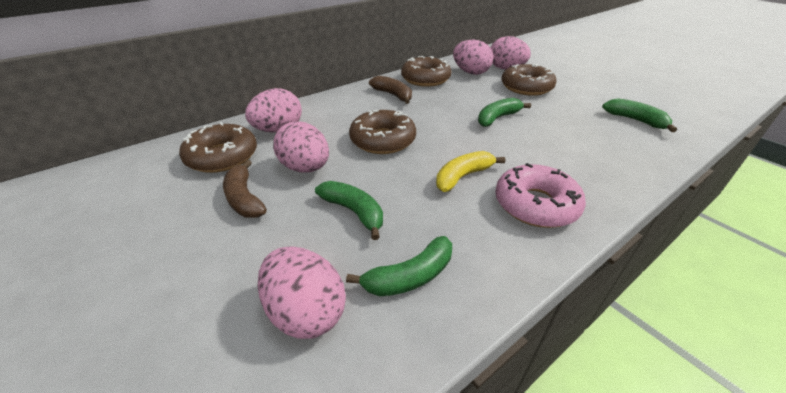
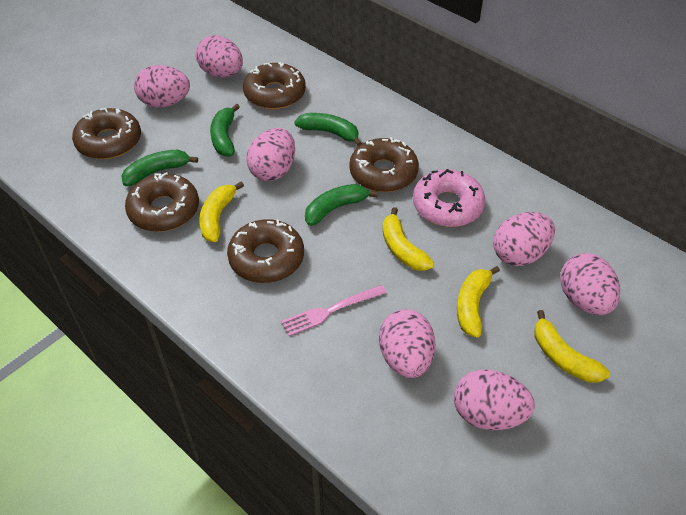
brown banana: [223,160,267,218] [369,76,412,104] = 2 -> none = 0
brown donut: [179,122,257,173] [349,110,416,154] [401,56,451,87] [501,63,556,96] = 4 -> [72,108,141,159] [125,172,199,232] [227,219,304,283] [243,62,306,109] [349,137,419,192] = 5
pink egg: [245,88,302,132] [258,246,346,339] [273,121,329,172] [453,40,494,75] [490,36,531,70] = 5 -> [134,65,190,108] [196,35,243,78] [246,128,295,181] [379,309,435,378] [454,369,535,430] [493,212,555,266] [560,253,620,315] = 7
pink fork: none = 0 -> [281,285,387,336] = 1
yellow banana: [436,151,505,192] = 1 -> [199,182,244,242] [383,207,434,271] [457,266,500,338] [535,310,610,383] = 4

